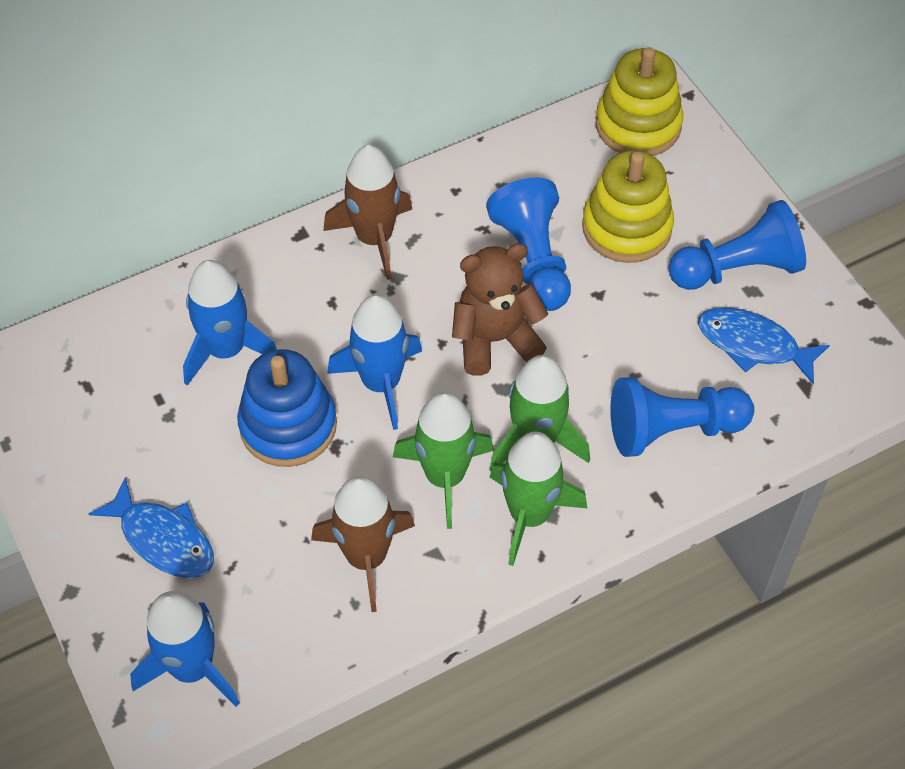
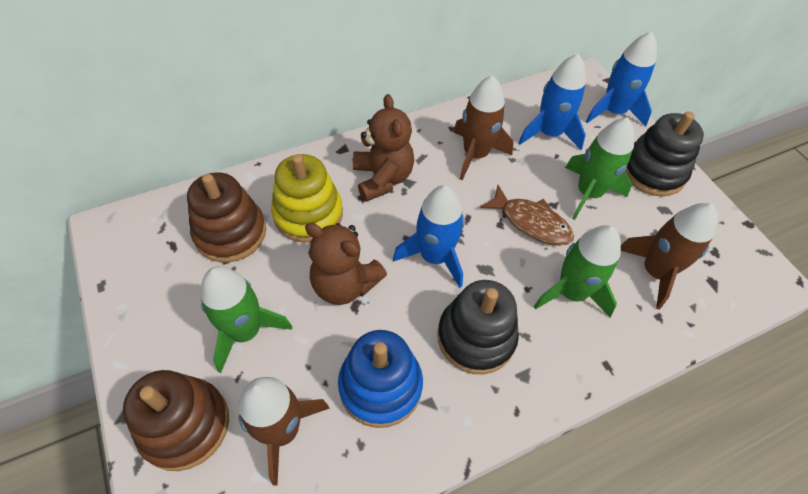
black stacking toy: none = 0 -> [438,280,519,374] [625,111,704,196] = 2
blue fish: [89,477,214,578] [698,307,830,384] = 2 -> none = 0
blue pawn: [486,177,571,311] [610,377,754,457] [668,200,806,290] = 3 -> none = 0
brown fish: none = 0 -> [480,185,574,246] = 1
brown rocket: [311,476,415,612] [323,145,412,280] = 2 -> [239,377,330,486] [453,75,514,180] [621,203,718,310] = 3
brown stacking toy: none = 0 -> [123,370,229,471] [187,172,266,263] = 2
brown teddy bear: [452,243,548,376] = 1 -> [305,223,387,305] [353,94,414,202] = 2
yellow stacking toy: [582,151,674,263] [596,47,683,156] = 2 -> [271,154,343,243] = 1

